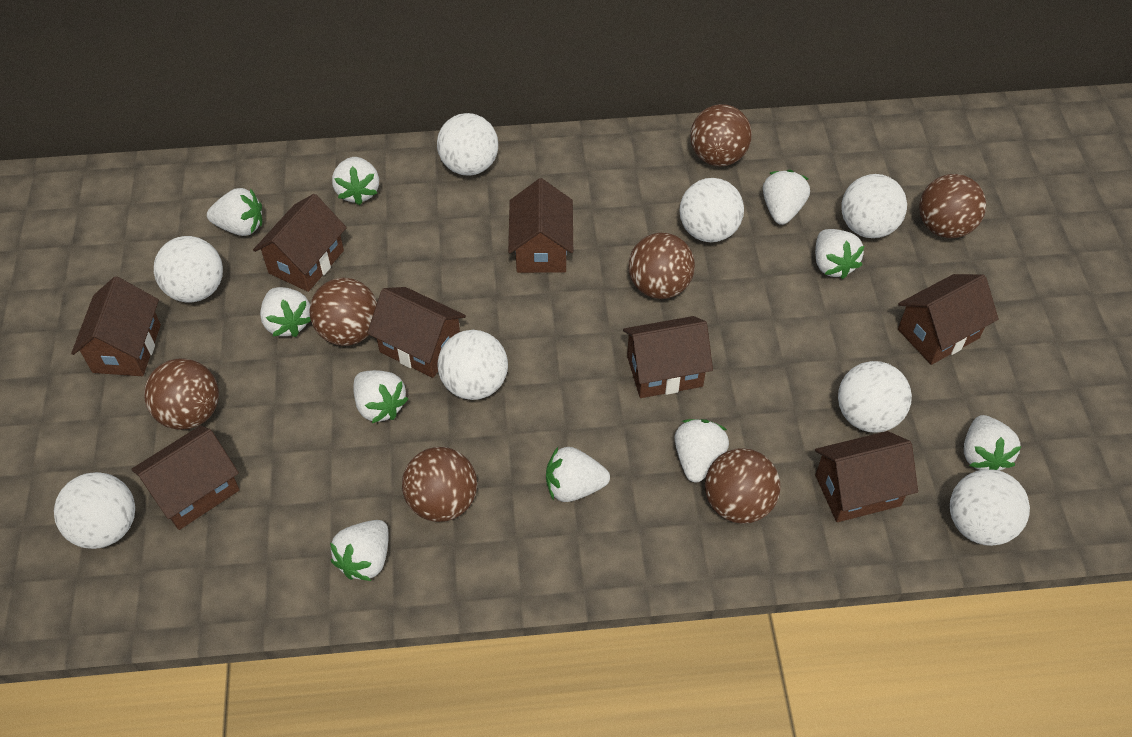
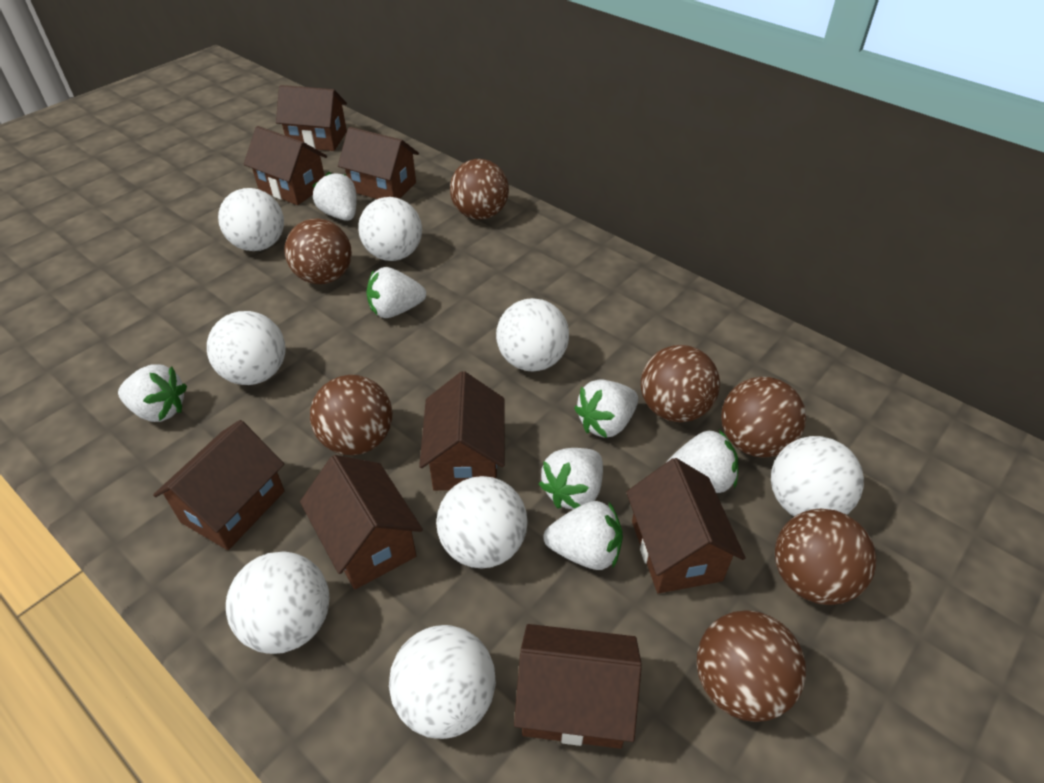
white strawberry: [207,188,262,236] [260,287,311,337] [330,520,389,581] [332,157,379,205] [353,370,408,423] [546,447,610,502] [675,419,729,482] [763,170,810,225] [815,229,864,279] [964,415,1021,471] = 10 -> [118,364,187,422] [312,172,357,221] [366,267,426,318] [539,448,603,509] [543,501,623,570] [574,380,638,438] [666,430,738,493] = 7

